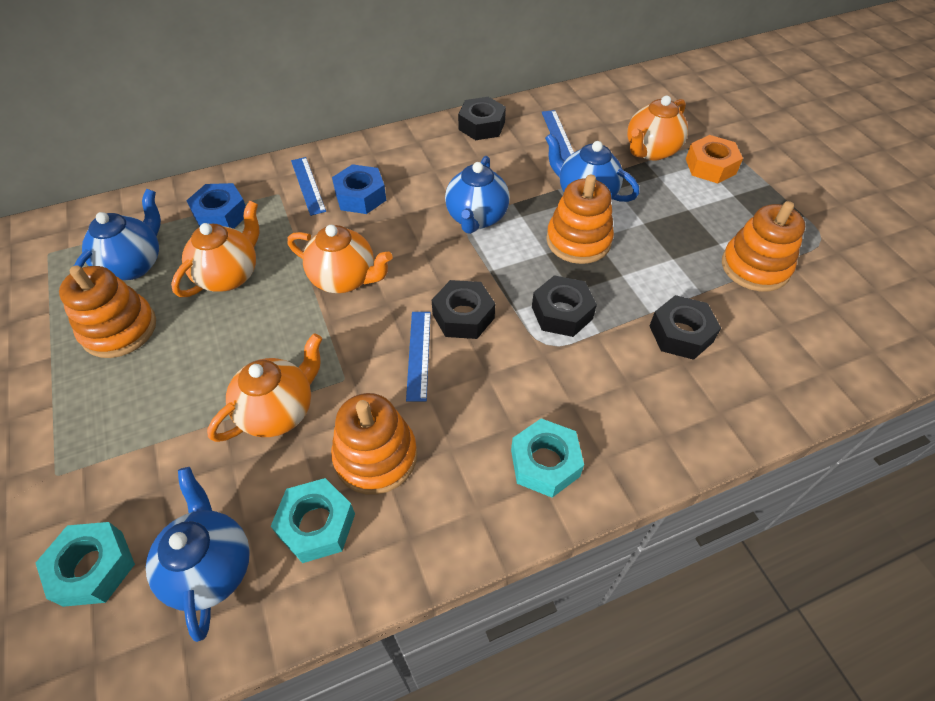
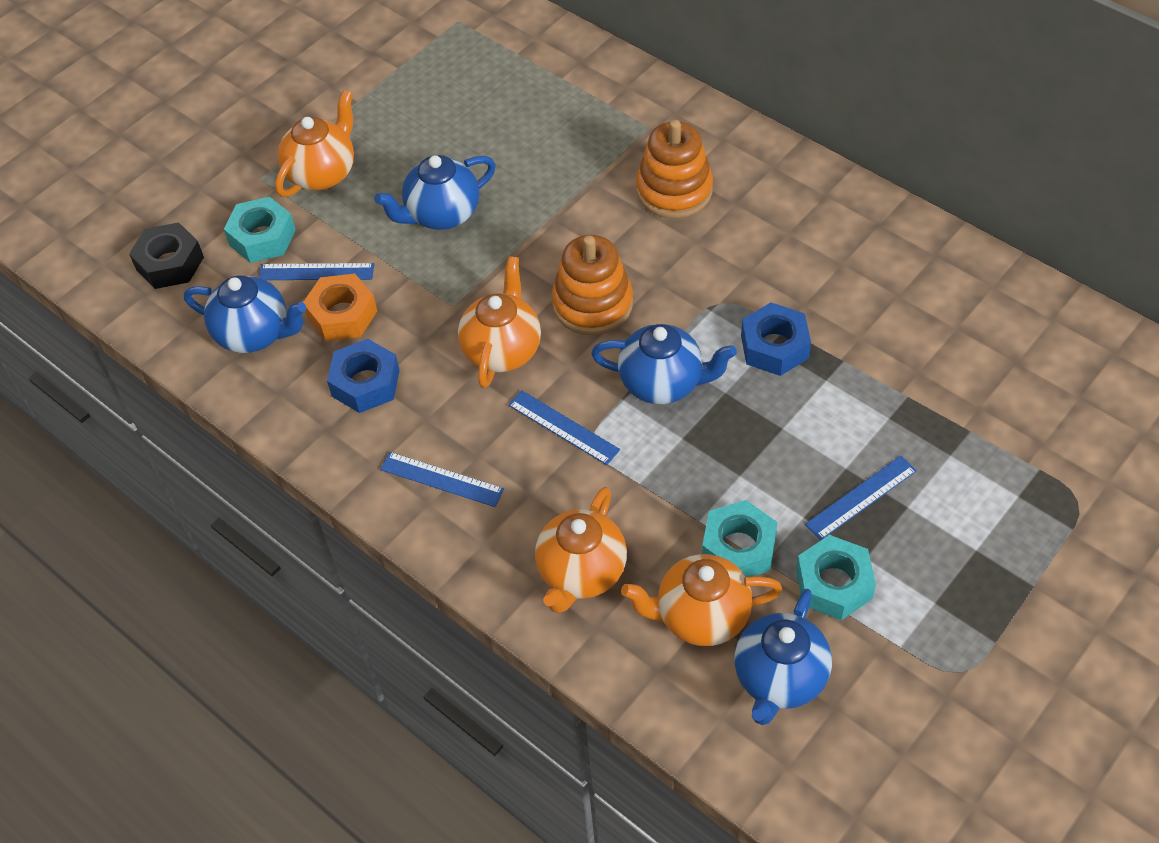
black nut: [432,280,495,339] [458,97,506,140] [532,275,597,337] [650,295,721,360] = 4 -> [129,222,204,289] = 1
blue ruler: [291,157,326,216] [406,312,431,402] [542,110,574,161] = 3 -> [259,263,374,280] [380,452,504,507] [508,390,620,465] [805,456,917,540] = 4
orange stacking toy: [59,265,156,358] [331,393,417,495] [546,175,614,264] [722,201,805,292] = 4 -> [552,235,633,335] [636,120,713,218] = 2

